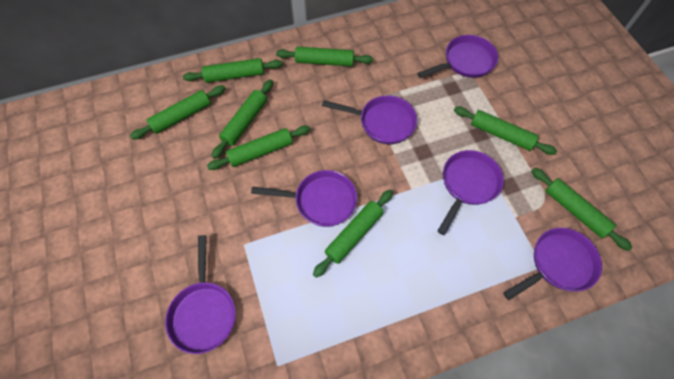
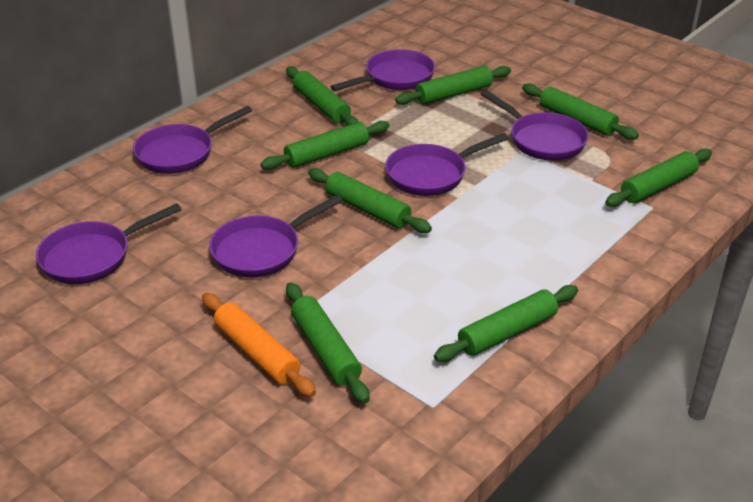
orange rolling pin: none = 0 -> [202,293,316,397] = 1

